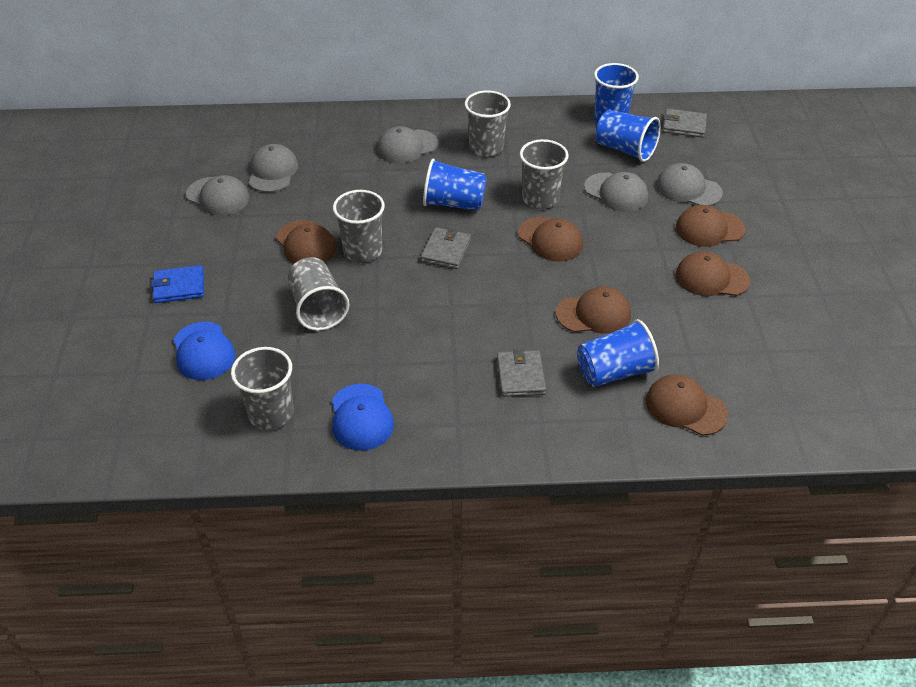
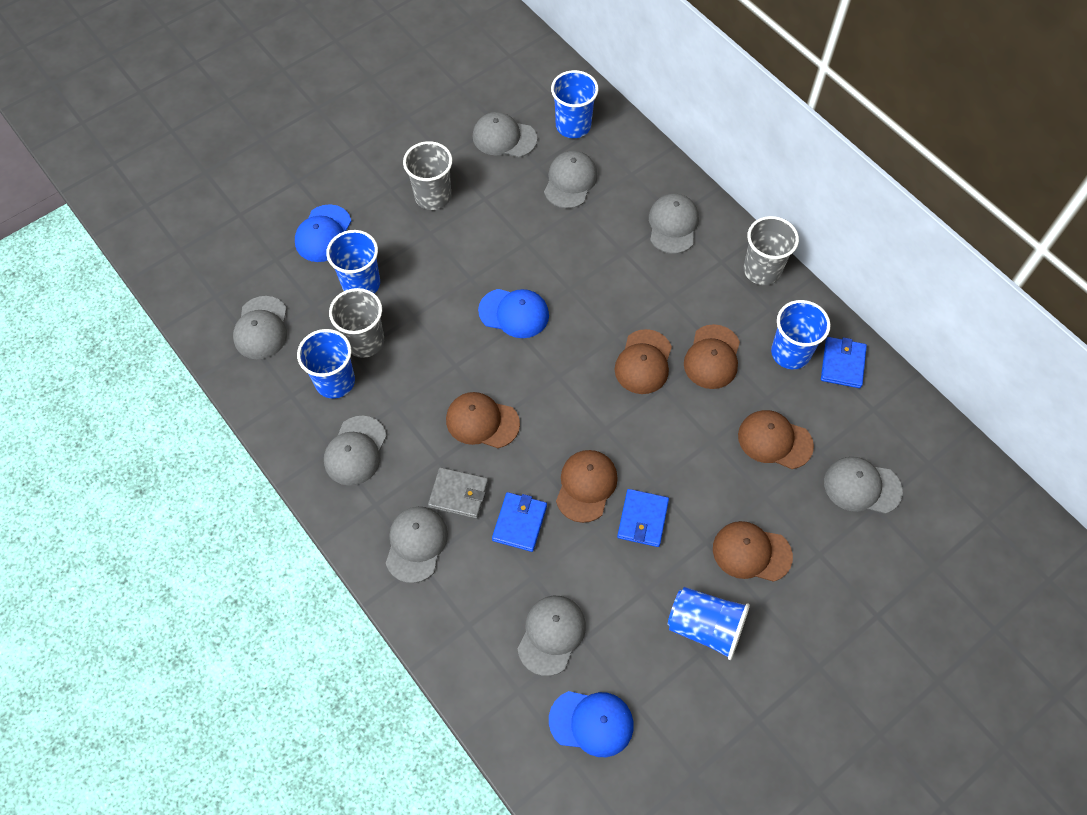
blue cap: [173,322,236,380] [332,384,394,451] = 2 -> [295,204,351,262] [478,289,549,338] [549,691,634,757] = 3
blue cup: [423,159,487,211] [577,319,659,387] [594,63,639,123] [596,110,661,162] = 4 -> [297,329,355,399] [326,230,380,294] [551,70,599,138] [667,587,750,660] [771,300,831,369] = 5
blue wallet: [151,265,204,303] = 1 -> [492,492,547,552] [617,489,669,547] [821,337,867,388] = 3
grey cap: [186,175,250,215] [249,144,298,192] [377,126,438,164] [584,172,648,212] [656,163,723,206] = 5 -> [233,296,287,359] [324,416,387,486] [386,507,448,583] [473,112,537,157] [518,596,586,676] [544,151,598,209] [649,194,699,254] [824,457,903,514] = 8
grey cup: [231,347,294,430] [288,257,349,331] [333,190,385,263] [465,90,511,157] [520,139,569,209] = 5 -> [329,288,384,358] [403,141,452,210] [744,216,799,285] = 3
grey wallet: [421,227,471,269] [497,349,546,397] [663,109,707,138] = 3 -> [428,467,488,519] = 1

